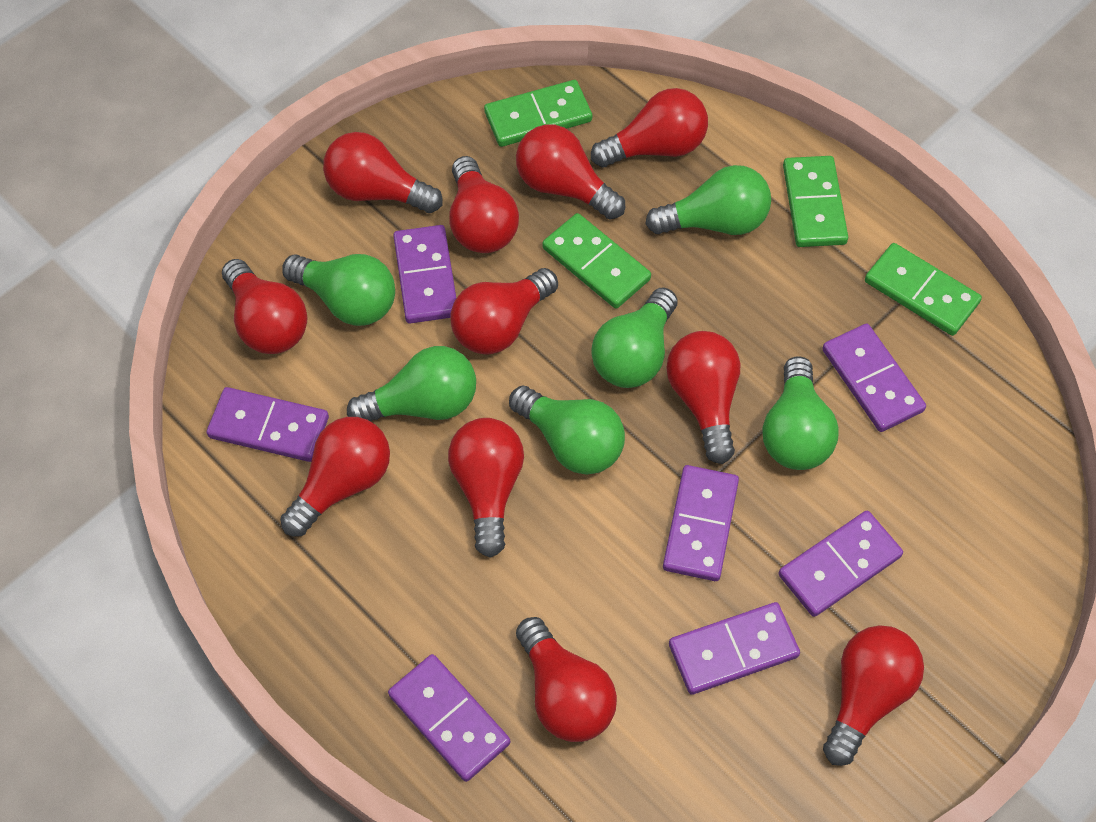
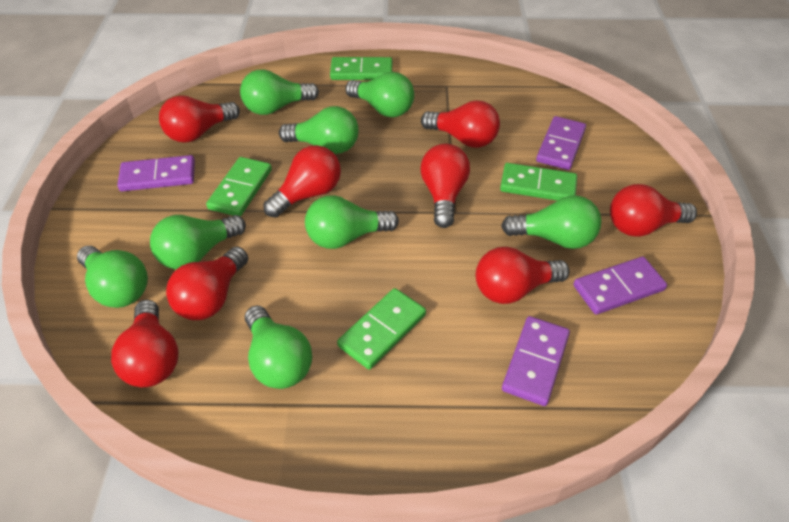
green light bulb: [282,254,395,326] [347,346,476,421] [509,386,625,475] [591,288,677,388] [645,165,771,235] [763,356,838,470] = 6 -> [77,246,148,308] [150,215,246,269] [240,70,319,115] [245,306,312,389] [279,106,359,154] [305,195,399,249] [345,72,414,117] [501,195,601,249] = 8
purple domino: [207,387,329,462] [388,654,510,782] [393,225,456,324] [663,465,739,581] [669,602,800,695] [778,511,903,617] [822,324,926,432] = 7 -> [117,155,195,191] [502,316,570,406] [536,116,586,170] [573,257,667,315] = 4
red light bulb: [222,259,307,354] [280,417,390,536] [323,132,443,213] [448,418,524,558] [449,156,519,253] [450,268,558,354] [516,124,625,219] [516,617,617,742] [591,88,708,167] [667,331,740,464] [823,625,924,766] = 11 -> [111,300,178,387] [159,95,240,143] [166,247,248,320] [263,145,341,218] [420,144,470,228] [421,100,500,148] [476,247,570,304] [610,184,697,237] = 8

